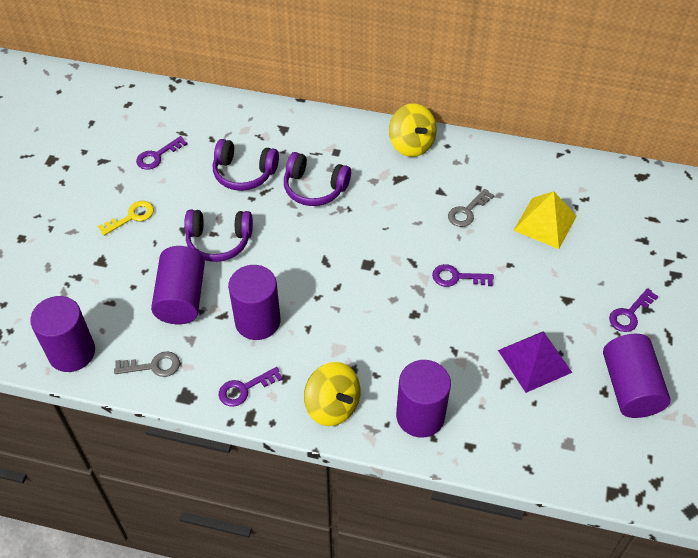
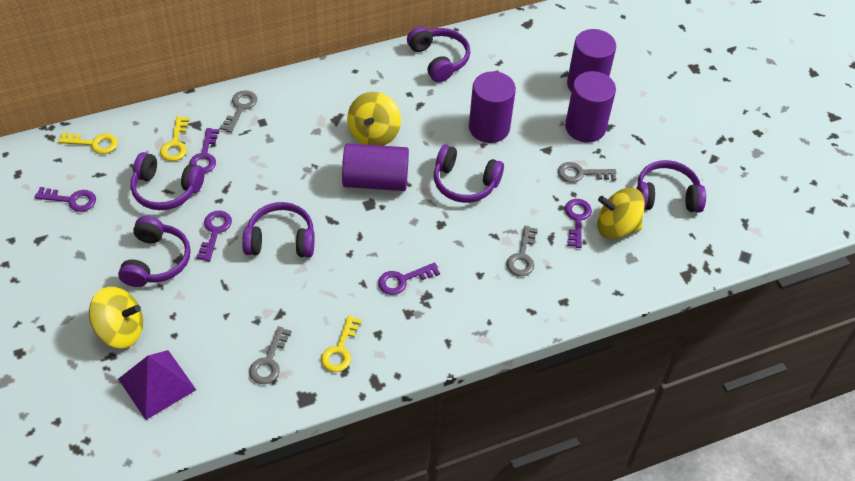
grey key: [114,351,180,377] [448,189,494,227] = 2 -> [220,90,257,133] [249,326,292,384] [506,226,538,276] [558,162,617,183] = 4
purple cylinder: [30,296,95,372] [151,246,205,324] [228,265,281,340] [396,360,451,437] [603,334,671,418] = 5 -> [342,143,409,191] [469,71,516,143] [565,71,616,142] [567,29,616,92] = 4
purple headphones: [184,210,253,262] [213,139,279,191] [284,152,351,206] = 3 -> [118,216,191,287] [131,152,204,210] [242,202,315,257] [407,26,470,82] [434,145,504,203] [636,160,706,213] = 6
purple key: [136,136,187,170] [219,367,283,407] [432,264,494,287] [609,288,659,332] = 4 -> [34,187,96,212] [189,128,219,173] [196,211,232,261] [378,262,440,295] [565,199,592,248] = 5
yellow key: [98,201,154,236] = 1 -> [58,132,118,154] [160,116,190,161] [321,315,362,372] = 3
yellow pyramid: [513,191,577,249] = 1 -> none = 0
yellow spinning top: [304,362,361,426] [389,104,437,157] = 2 -> [89,287,143,348] [347,92,401,146] [597,188,645,240] = 3

